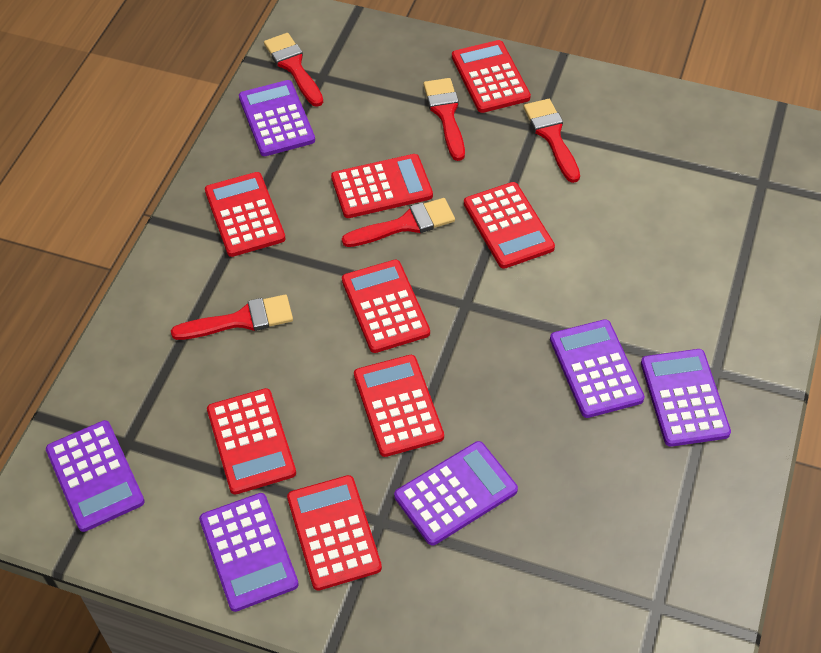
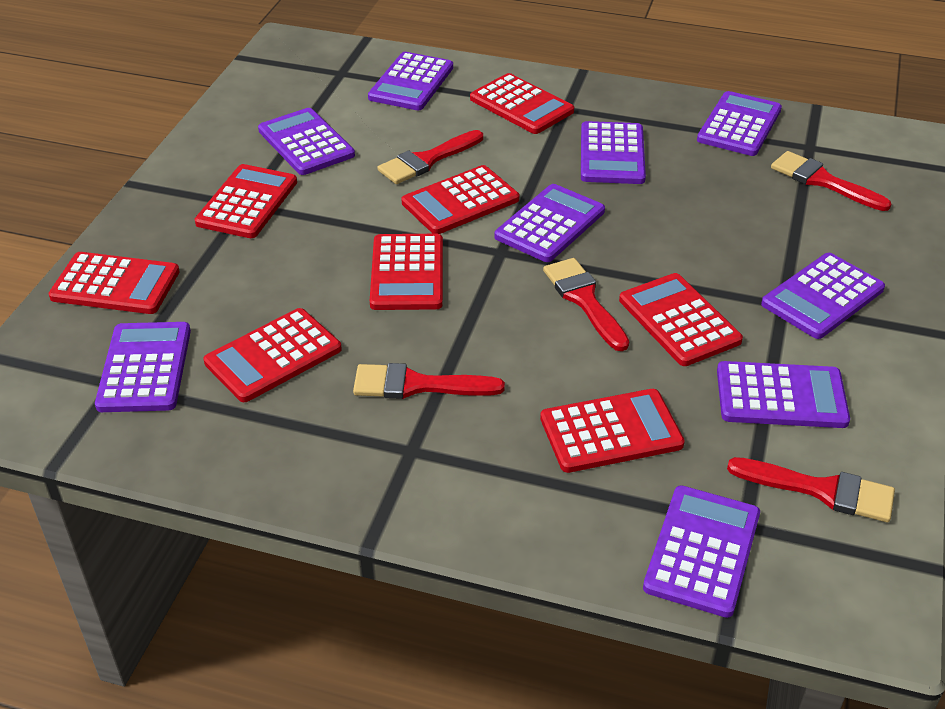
purple calculator: [46,420,145,532] [199,493,299,612] [239,80,315,156] [394,441,518,545] [550,319,645,418] [641,349,731,447] = 6 -> [95,322,191,412] [258,108,355,175] [368,52,453,110] [495,184,605,262] [581,121,646,184] [643,485,760,618] [697,91,782,156] [717,361,850,428] [761,253,885,339] = 9

